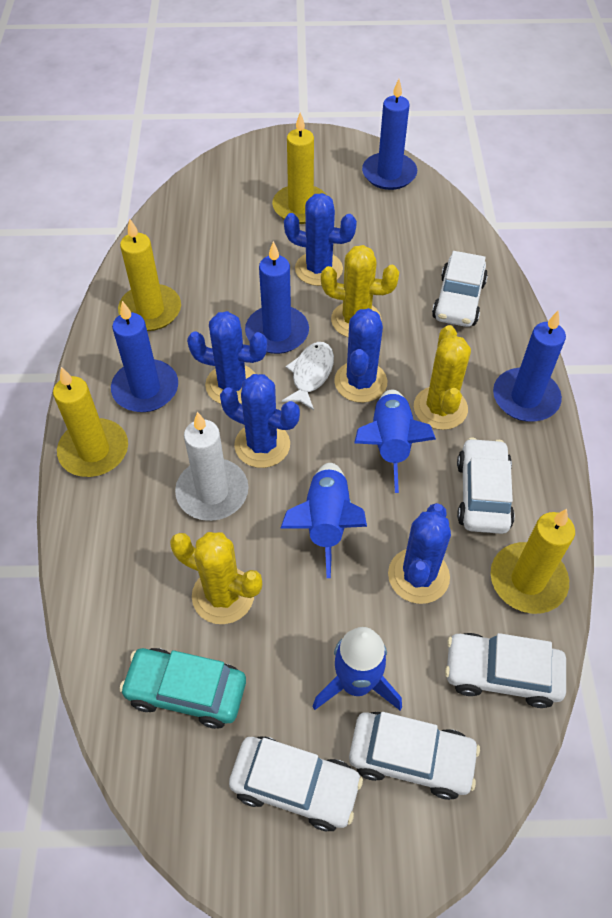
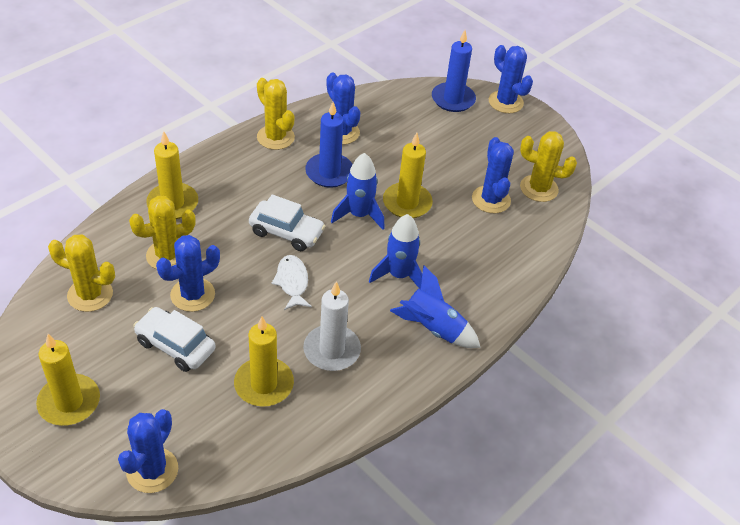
blue candle: [111,301,178,412] [245,241,309,354] [362,79,417,190] [493,311,566,422] = 4 -> [305,102,353,188] [432,30,476,112] = 2
turquoise car: [119,648,246,729] = 1 -> none = 0
white car: [229,737,363,832] [349,712,480,800] [432,251,488,327] [445,633,566,708] [457,438,515,534] = 5 -> [133,307,216,372] [249,194,325,251] = 2
yellow cactus: [170,532,262,624] [321,245,399,337] [414,325,471,430] = 3 -> [48,234,115,312] [129,196,196,269] [257,78,295,150] [520,131,577,202] = 4

